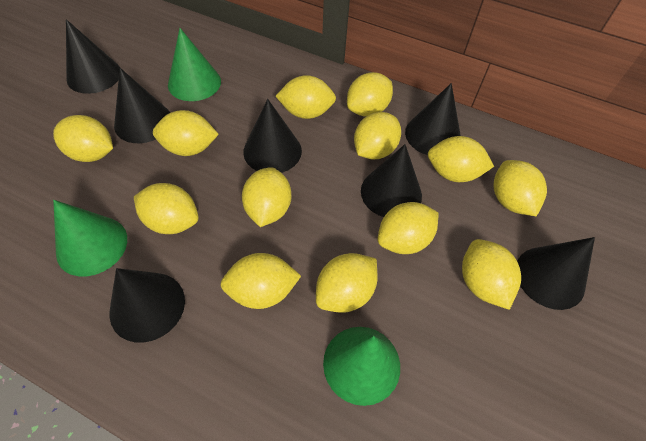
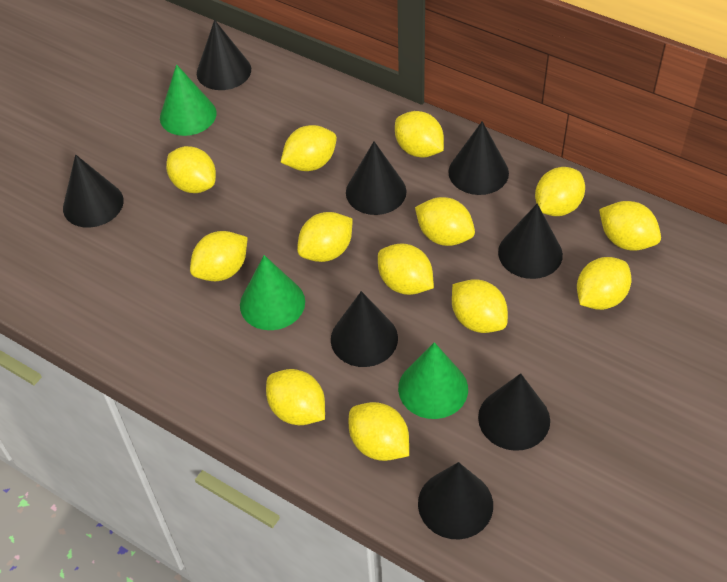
black cone: [66,19,120,94] [109,268,185,343] [114,68,170,143] [243,99,302,173] [361,144,422,217] [405,83,461,155] [517,237,595,310] = 7 -> [63,155,124,228] [197,20,251,90] [331,291,398,367] [346,141,407,215] [418,462,493,539] [448,121,509,195] [478,373,550,451] [498,204,563,279] = 8

